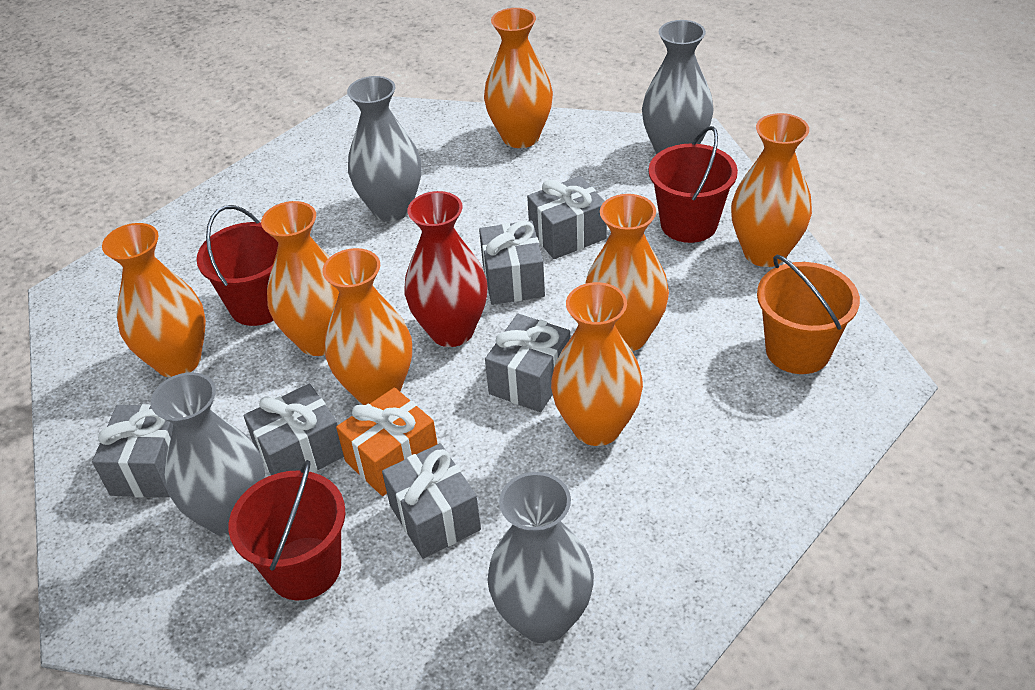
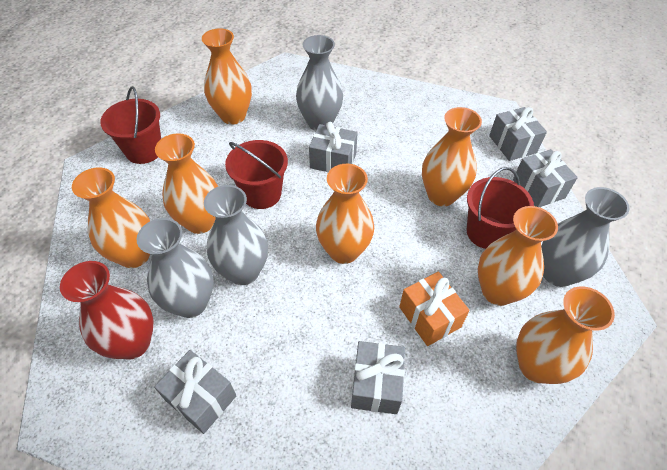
grey gift: [92,404,173,498] [244,383,344,475] [382,443,481,559] [479,220,545,305] [485,314,570,412] [527,176,607,259] = 6 -> [154,350,236,434] [309,122,358,172] [351,341,405,414] [489,107,547,161] [513,149,578,207] = 5
orange bucket: [757,255,860,374] = 1 -> none = 0

